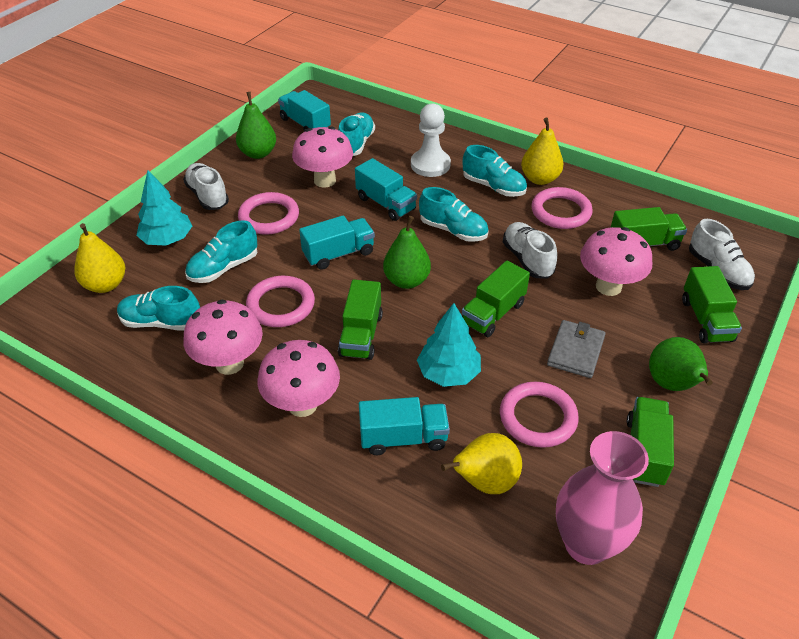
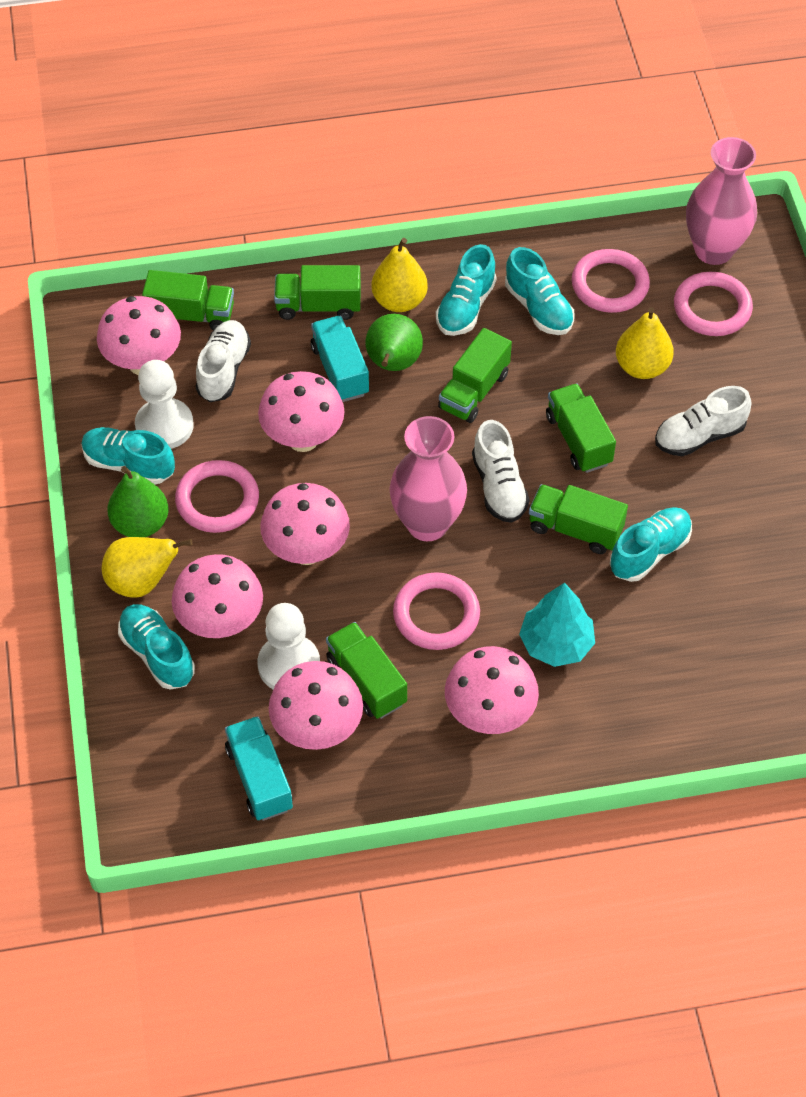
green pear: [236,92,276,159] [383,216,431,289] [649,337,713,391] = 3 -> [107,466,168,537] [365,314,423,371] = 2
green truck: [338,279,383,360] [462,261,530,337] [611,207,687,251] [627,397,674,487] [682,266,742,344] = 5 -> [142,270,234,330] [274,265,361,320] [326,622,407,719] [438,328,512,423] [529,484,628,554] [546,383,616,473] = 6
grey wallet: [547,320,606,378] = 1 -> none = 0
pink mushroom: [183,300,263,375] [258,340,340,417] [292,127,353,188] [580,227,652,296] = 4 -> [97,296,181,375] [172,554,263,638] [258,371,345,452] [260,483,350,565] [269,661,363,750] [445,646,539,734] = 6
pink vase: [556,431,649,565] = 1 -> [389,416,467,541] [686,137,757,265] = 2
turquoise tree: [136,170,192,246] [417,303,481,387] = 2 -> [519,582,595,667] = 1
turquoise truck: [278,90,331,132] [299,215,375,270] [355,158,417,221] [359,397,450,455] = 4 -> [225,716,293,821] [311,316,369,402] = 2
white pawn: [411,104,451,177] = 1 -> [135,360,194,449] [257,603,320,690] = 2

